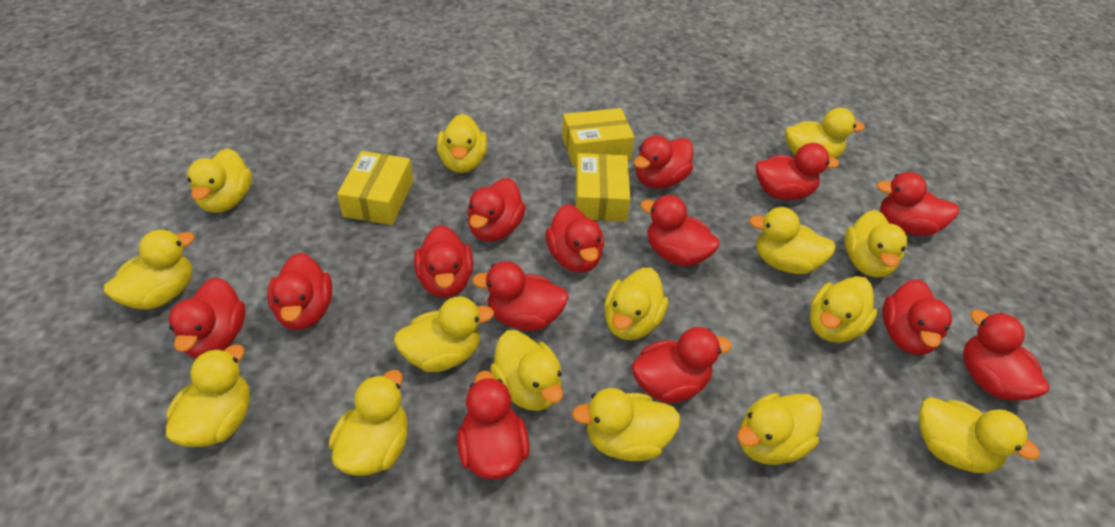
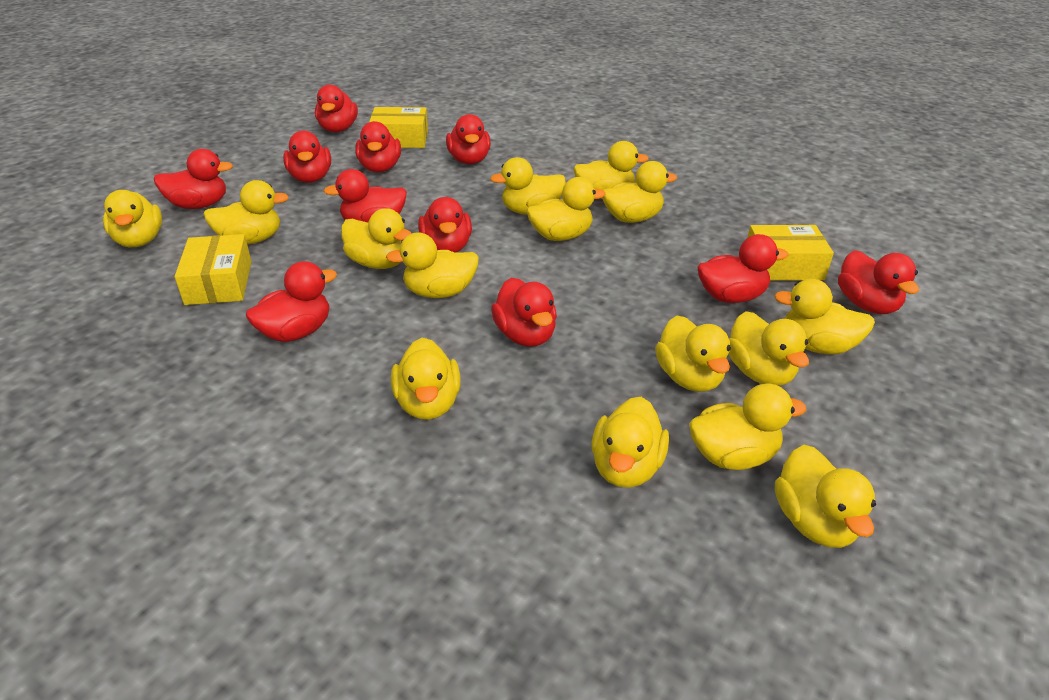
red duck: [169,277,246,358] [267,253,332,330] [414,225,473,298] [457,371,530,479] [467,178,526,242] [472,261,569,331] [545,204,604,272] [632,327,732,403] [634,135,693,189] [640,195,720,266] [756,143,839,200] [877,172,959,236] [882,279,952,355] [963,310,1049,400] = 14 -> [154,149,233,209] [246,261,337,342] [283,131,331,183] [315,84,358,132] [324,169,407,222] [355,121,401,172] [418,197,472,252] [446,114,491,164] [491,278,557,347] [697,234,788,303] [838,250,919,314] = 11

